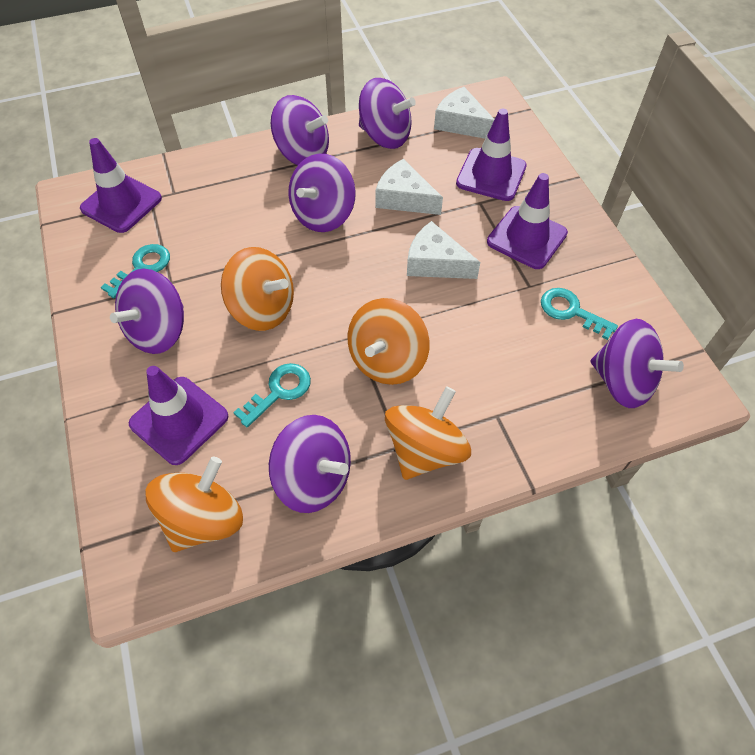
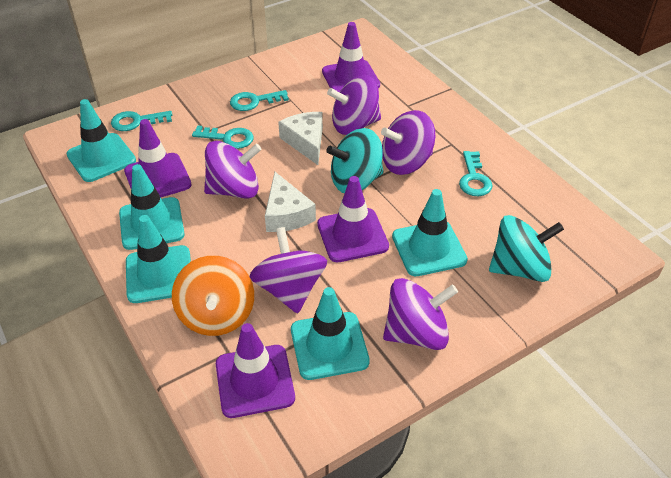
orange spinning top: [146,457,243,552] [221,247,294,331] [348,298,430,385] [385,386,471,480] = 4 -> [172,256,254,336] = 1
purple spinning top: [110,269,184,354] [269,415,351,513] [271,95,329,165] [289,154,356,232] [359,78,416,149] [591,319,684,408] = 6 -> [204,141,262,199] [249,227,327,314] [327,75,381,135] [381,110,435,175] [383,278,458,350] = 5
turquoise key: [101,244,170,298] [233,363,311,427] [541,288,618,340] = 3 -> [111,111,172,131] [192,125,254,149] [230,90,289,111] [459,151,493,196] = 4
turquoise spinning top: none = 0 -> [326,128,384,193] [489,215,564,282] = 2
turquoise traffic cone: none = 0 -> [66,99,136,182] [119,164,185,250] [126,215,191,303] [291,287,370,380] [392,189,468,276] = 5
white cheese: [376,159,443,215] [407,221,480,279] [434,87,495,139] = 3 -> [265,172,316,232] [278,112,323,165] = 2

